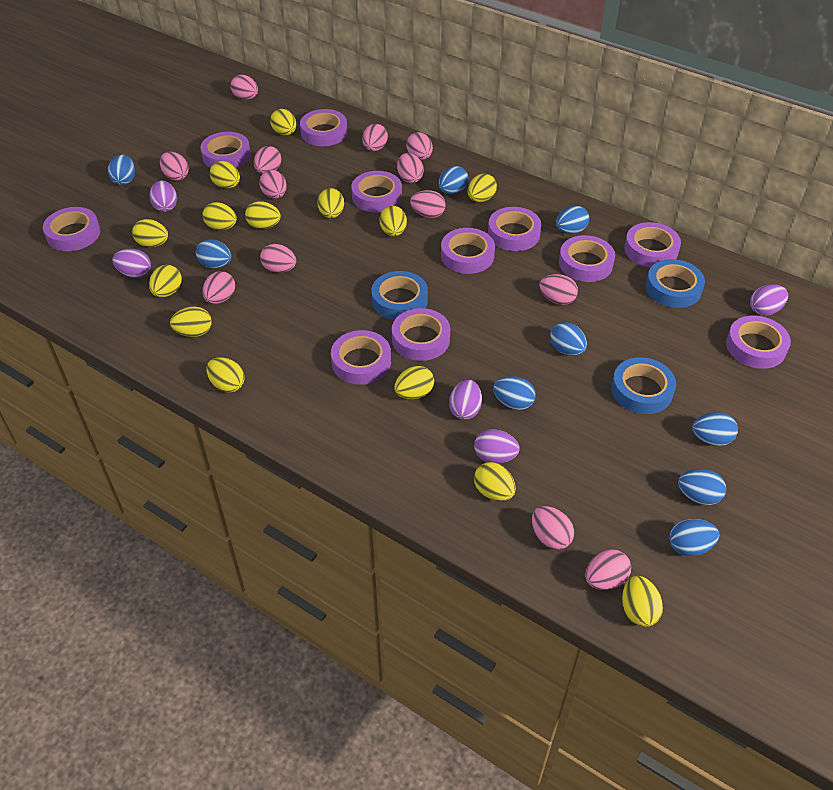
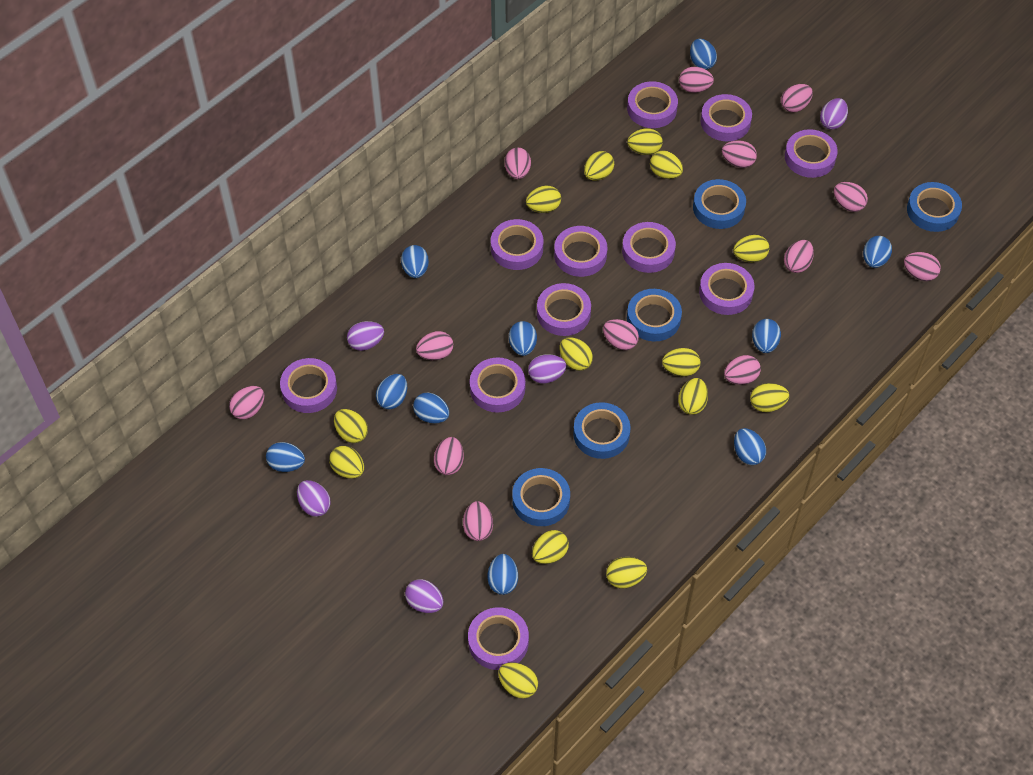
blue egg: [108,154,135,185] [196,239,231,268] [439,166,468,194] [493,376,536,410] [550,322,587,356] [556,206,589,234] [669,519,719,556] [678,469,726,505] [692,412,738,446] = 9 -> [266,442,305,472] [376,374,407,410] [401,245,429,278] [413,393,449,424] [488,554,518,595] [509,321,537,356] [690,39,717,70] [734,428,766,465] [752,319,781,353] [863,236,892,268] = 10
blue tape: [371,271,428,320] [611,357,676,414] [646,259,705,308] = 3 -> [512,468,570,526] [573,402,631,459] [627,289,682,341] [693,179,746,229] [907,182,962,232] = 5

